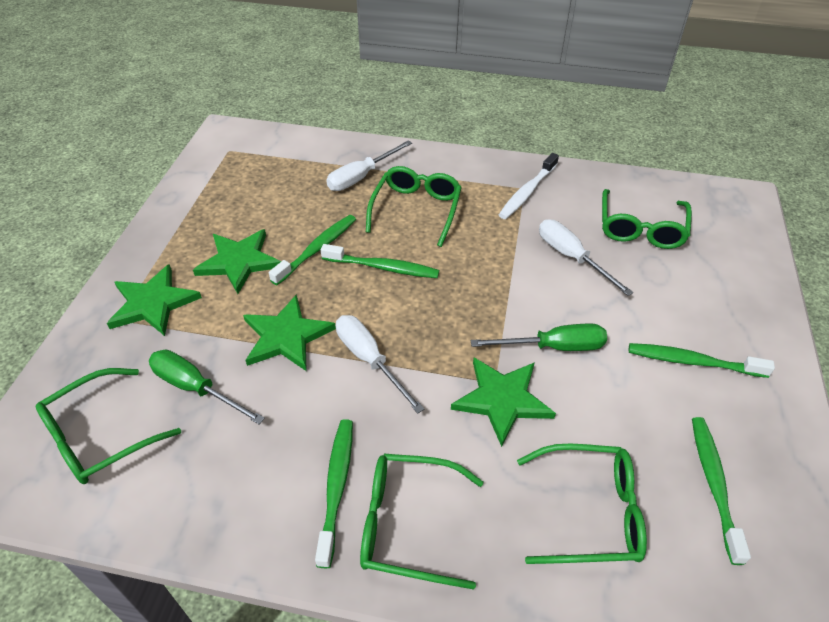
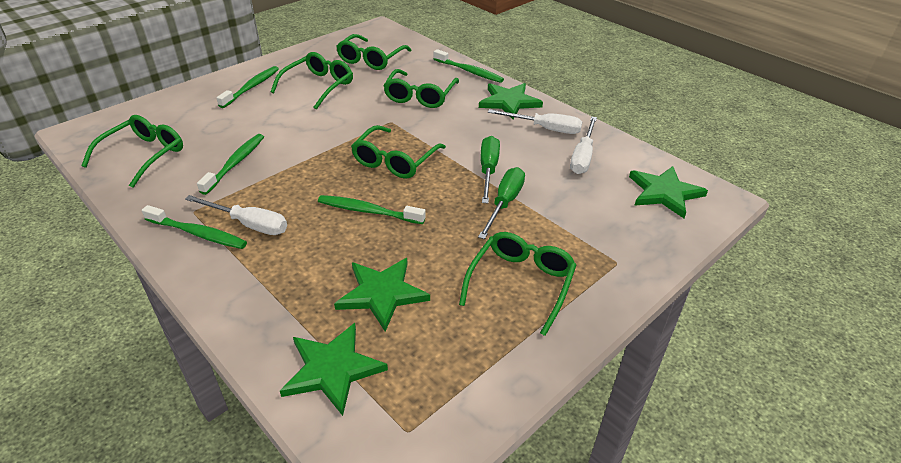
green glasses: [36,368,181,484] [360,454,483,589] [366,166,462,247] [517,444,647,564] [602,189,692,249] = 5 -> [81,115,183,188] [270,52,353,110] [336,34,411,70] [351,125,446,179] [383,69,459,108] [459,232,576,336] = 6
white toothbrush: [499,153,559,219] = 1 -> none = 0

